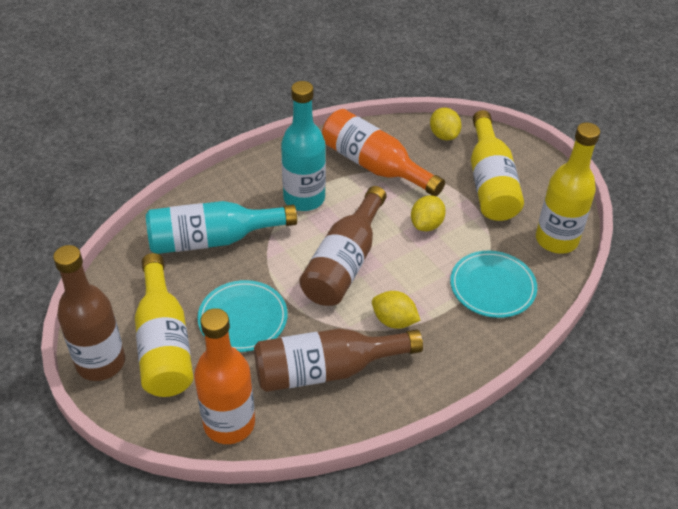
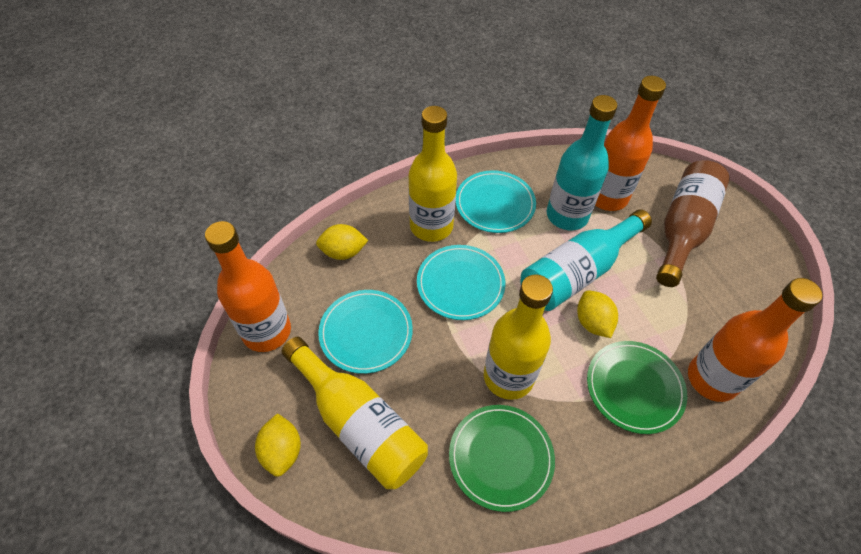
brown bottle: [53,245,125,381] [254,329,423,392] [300,186,387,306] = 3 -> [656,160,730,287] = 1
green plate: none = 0 -> [449,405,555,512] [587,341,687,434] = 2
orange bottle: [194,308,255,444] [322,109,445,196] = 2 -> [205,221,291,352] [595,76,666,211] [688,278,823,402] = 3
turquoise plate: [197,280,288,352] [450,251,537,318] = 2 -> [318,290,413,374] [417,245,505,320] [456,170,536,233] = 3

